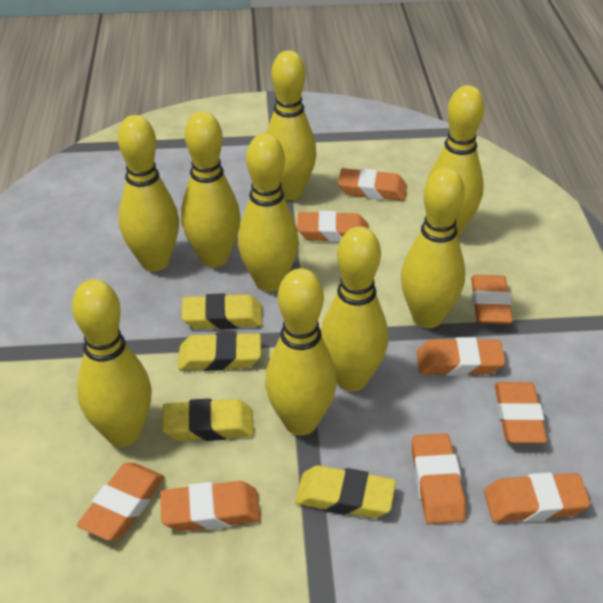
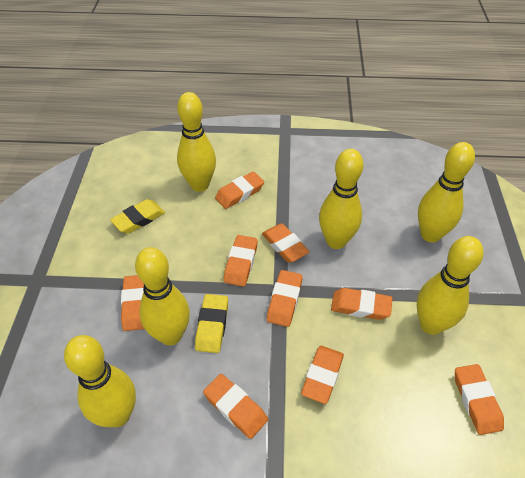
yellow bowling pin: [72,279,152,447] [118,115,179,271] [181,111,241,268] [238,133,299,292] [265,268,337,436] [266,50,317,200] [321,226,388,391] [401,167,465,328] [427,85,484,237] = 9 -> [64,335,136,427] [135,247,190,345] [177,92,216,192] [319,149,363,249] [417,236,483,335] [418,142,475,243] = 6
yellow eraser: [162,398,254,441] [178,332,261,371] [182,293,263,330] [295,465,396,518] = 4 -> [110,199,165,233] [195,294,228,353] = 2

